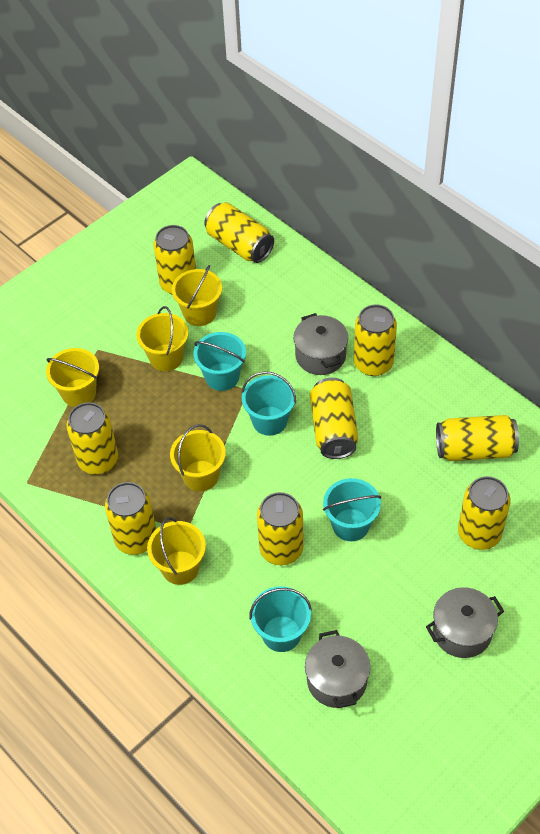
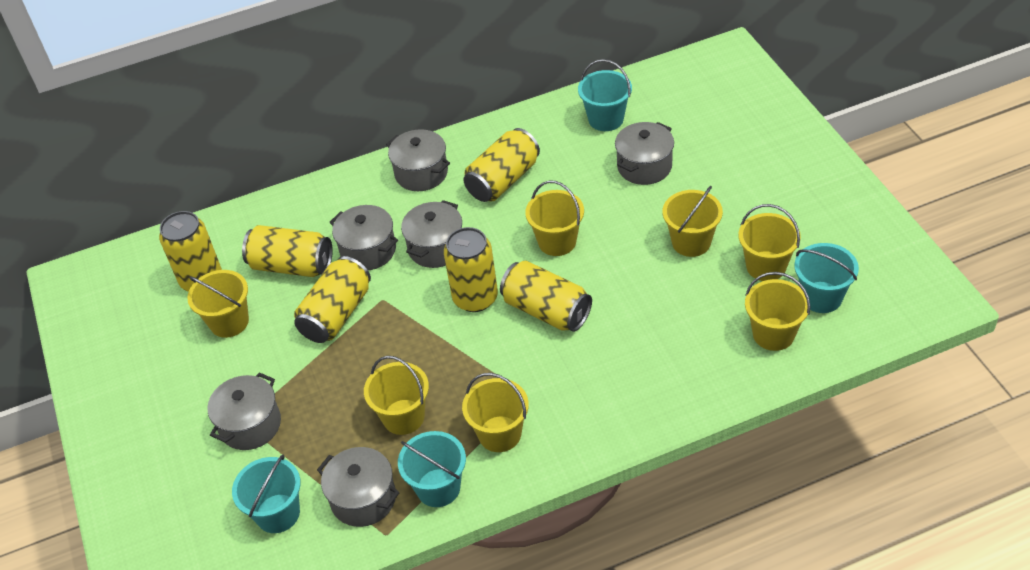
grey pot: [293,313,348,375] [305,630,370,708] [426,587,504,658] = 3 -> [208,372,281,450] [317,447,400,527] [329,205,398,270] [386,129,450,191] [401,200,462,268] [615,122,674,185] = 6
yellow bucket: [46,348,99,407] [136,306,188,371] [147,517,206,585] [170,424,226,491] [172,265,222,326] = 5 -> [187,270,249,338] [364,356,429,435] [462,373,529,452] [525,181,584,256] [663,186,723,257] [738,204,801,281] [745,272,810,351] = 7
yellow can: [66,402,118,474] [105,482,156,555] [153,225,196,294] [204,202,274,263] [257,492,304,565] [310,378,358,459] [354,304,397,376] [436,415,519,461] [458,476,511,550] = 9 -> [159,211,222,292] [242,225,333,277] [294,256,371,343] [444,227,498,312] [463,128,540,202] [500,260,592,332] = 6

